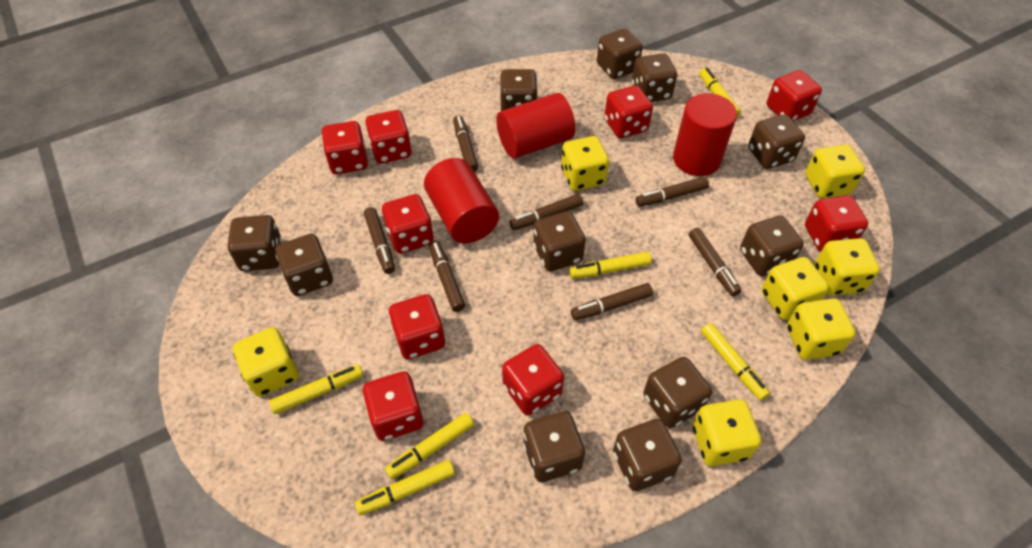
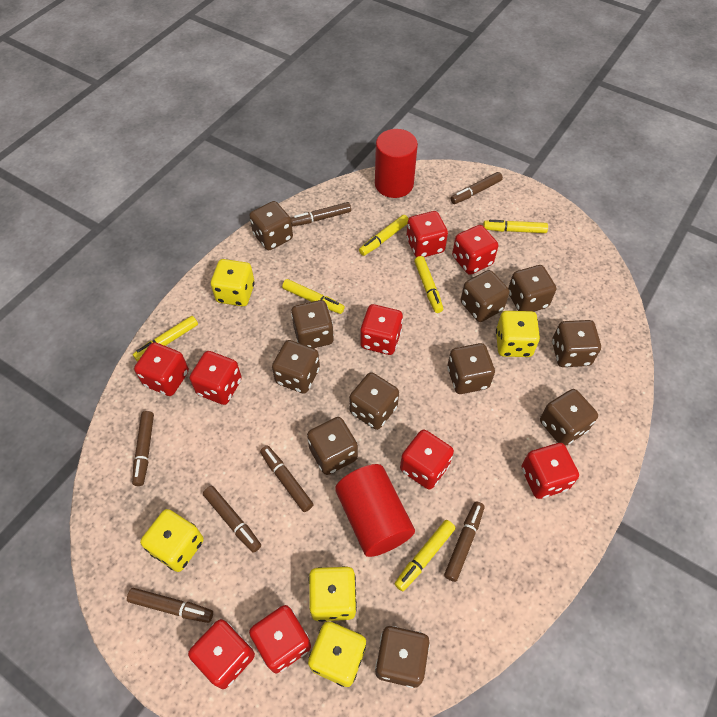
red cylinder: [424,158,499,243] [496,93,575,159] [673,93,737,176] = 3 -> [335,464,415,557] [375,129,418,198] = 2
yellow dice: [233,327,299,397] [561,136,609,191] [692,399,761,466] [762,257,829,320] [787,298,855,360] [805,144,865,198] [814,238,880,296] = 7 -> [140,509,204,572] [211,259,255,306] [308,621,366,687] [309,566,357,622] [496,311,540,357] = 5

